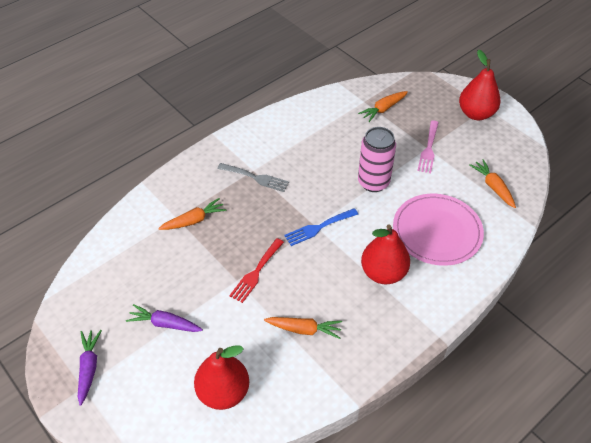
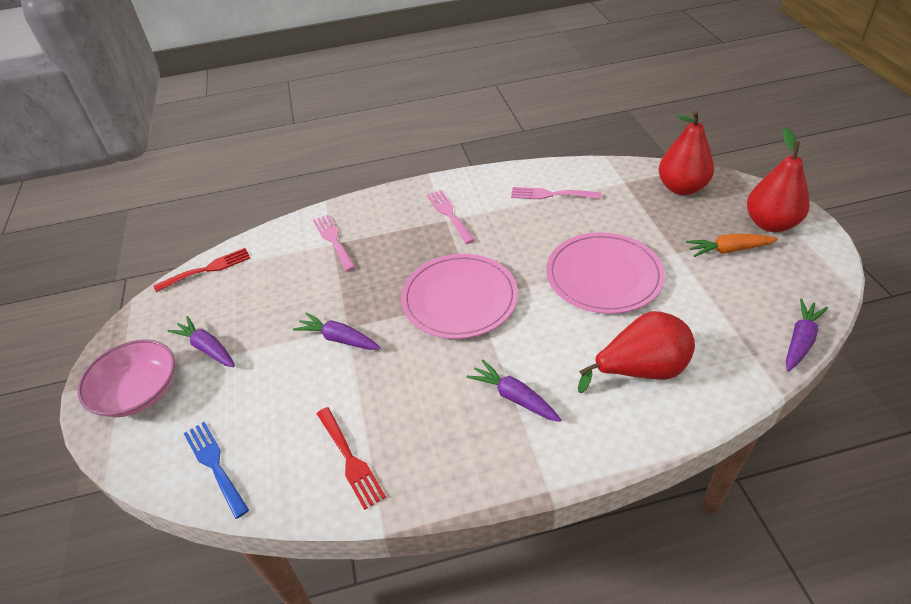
grey fork: [217,163,289,192] = 1 -> none = 0
orange carrot: [158,198,227,230] [264,317,342,339] [358,91,408,122] [469,159,516,208] = 4 -> [686,234,778,257] = 1
pink bowl: none = 0 -> [77,339,175,417] = 1
pink can: [358,127,396,192] = 1 -> none = 0
pink fork: [417,120,439,173] = 1 -> [313,215,356,271] [427,190,475,244] [511,187,601,199] = 3
pink plate: [393,194,484,266] = 1 -> [401,254,518,339] [546,232,665,314] = 2
purple carrot: [78,330,102,406] [126,304,203,332] = 2 -> [168,316,235,367] [293,312,381,350] [467,360,561,422] [786,299,828,372] = 4
red fork: [229,238,284,303] = 1 -> [153,248,250,292] [317,407,386,510] = 2

